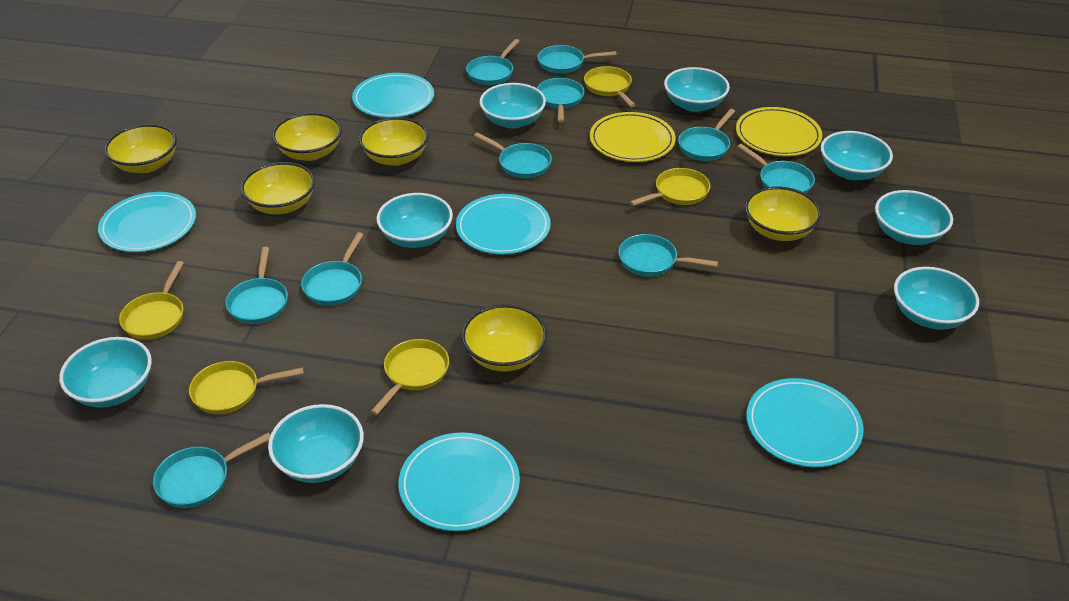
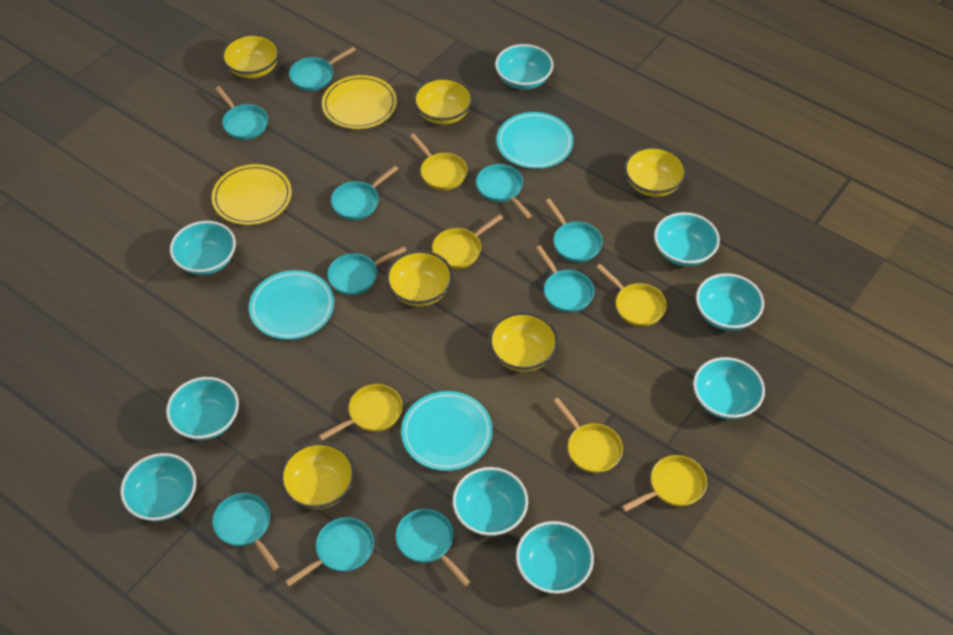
turquoise bowl: [59,337,152,408] [268,404,364,483] [376,193,453,248] [480,83,546,129] [664,67,730,112] [821,131,893,180] [875,190,953,245] [894,267,979,330] = 8 -> [120,453,196,521] [166,377,239,440] [170,221,236,275] [453,467,528,536] [495,44,553,90] [516,521,594,594] [654,212,720,266] [693,357,765,419] [696,273,764,331] = 9
turquoise plate: [98,192,196,252] [352,73,434,118] [398,432,520,531] [456,194,551,255] [746,378,864,468] = 5 -> [249,270,334,340] [401,391,493,471] [497,112,573,169] = 3
yellow pan: [119,261,184,340] [189,361,304,414] [370,339,449,415] [584,66,635,107] [630,168,710,206] = 5 -> [319,384,402,441] [410,134,467,190] [432,214,503,269] [553,398,623,473] [596,264,667,326] [622,455,707,512] = 6

